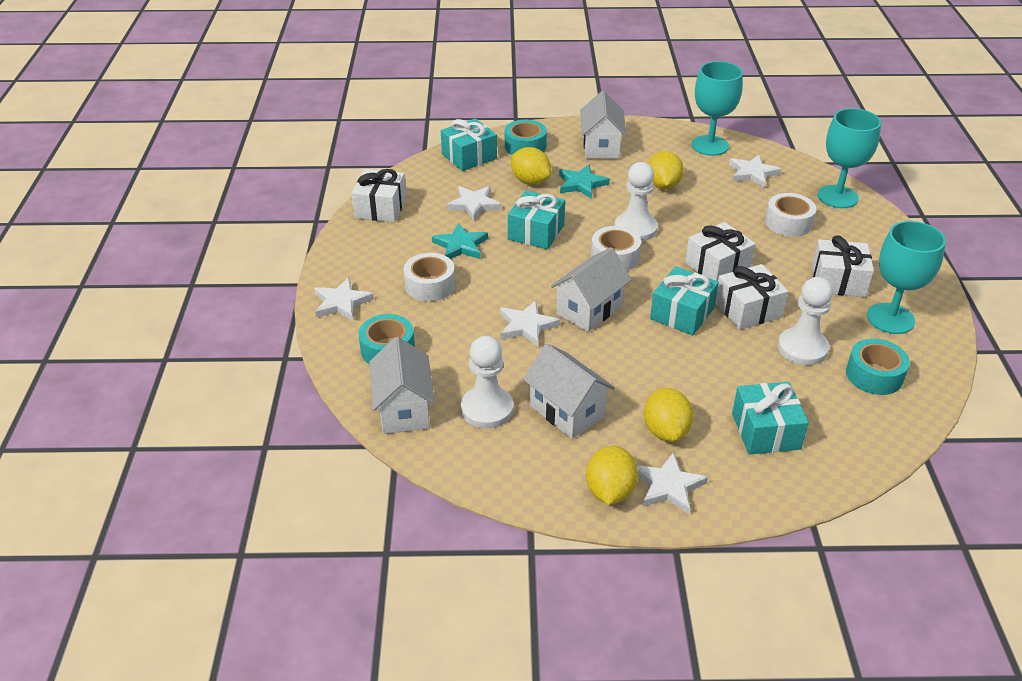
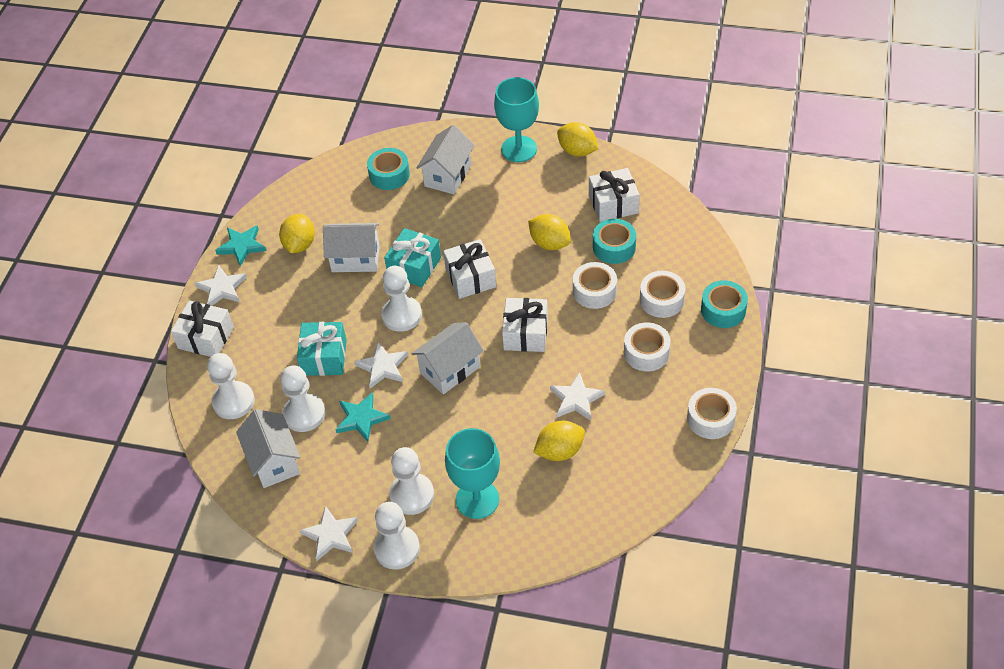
turquoise gift: [441,118,497,171] [508,191,565,250] [650,266,719,335] [732,382,809,455] = 4 -> [297,322,347,376] [384,228,441,287] = 2
turquoise goblet: [691,61,743,156] [817,108,881,208] [867,221,946,334] = 3 -> [445,428,500,519] [494,77,539,162] = 2
white pawn: [461,336,513,428] [615,162,658,241] [778,277,833,365] = 3 -> [207,353,255,419] [280,366,325,432] [374,502,420,570] [381,266,422,332] [389,447,434,515] = 5
white star: [314,278,374,321] [447,186,501,221] [500,300,560,346] [636,452,708,514] [729,155,781,188] = 5 -> [195,265,247,306] [299,506,358,561] [354,342,408,389] [550,372,605,420] = 4
white tape: [404,253,455,302] [591,226,641,271] [765,193,816,237] = 3 -> [573,262,617,309] [624,322,671,371] [640,271,685,318] [687,388,737,439] = 4

